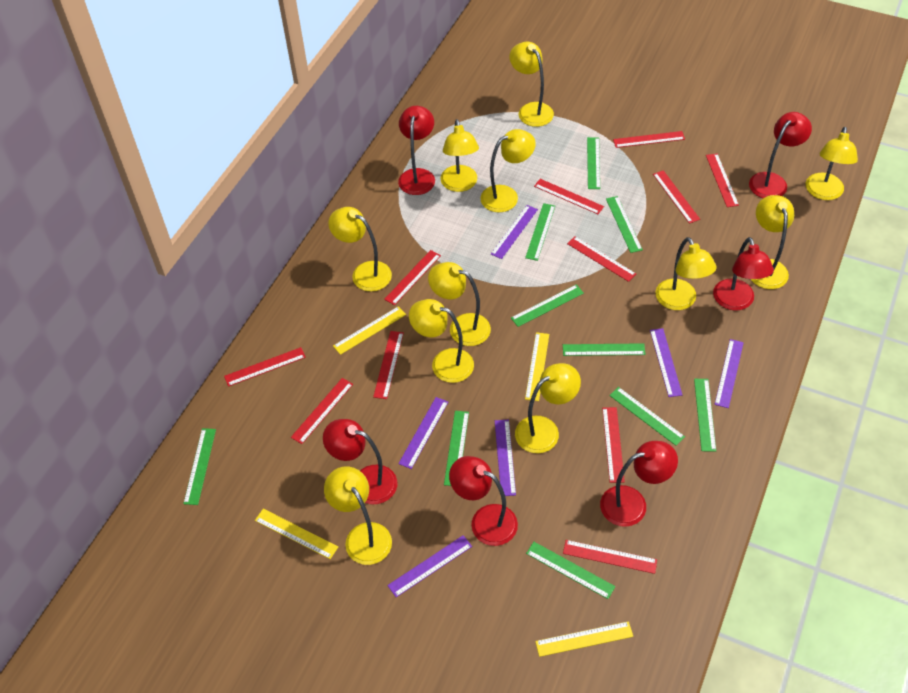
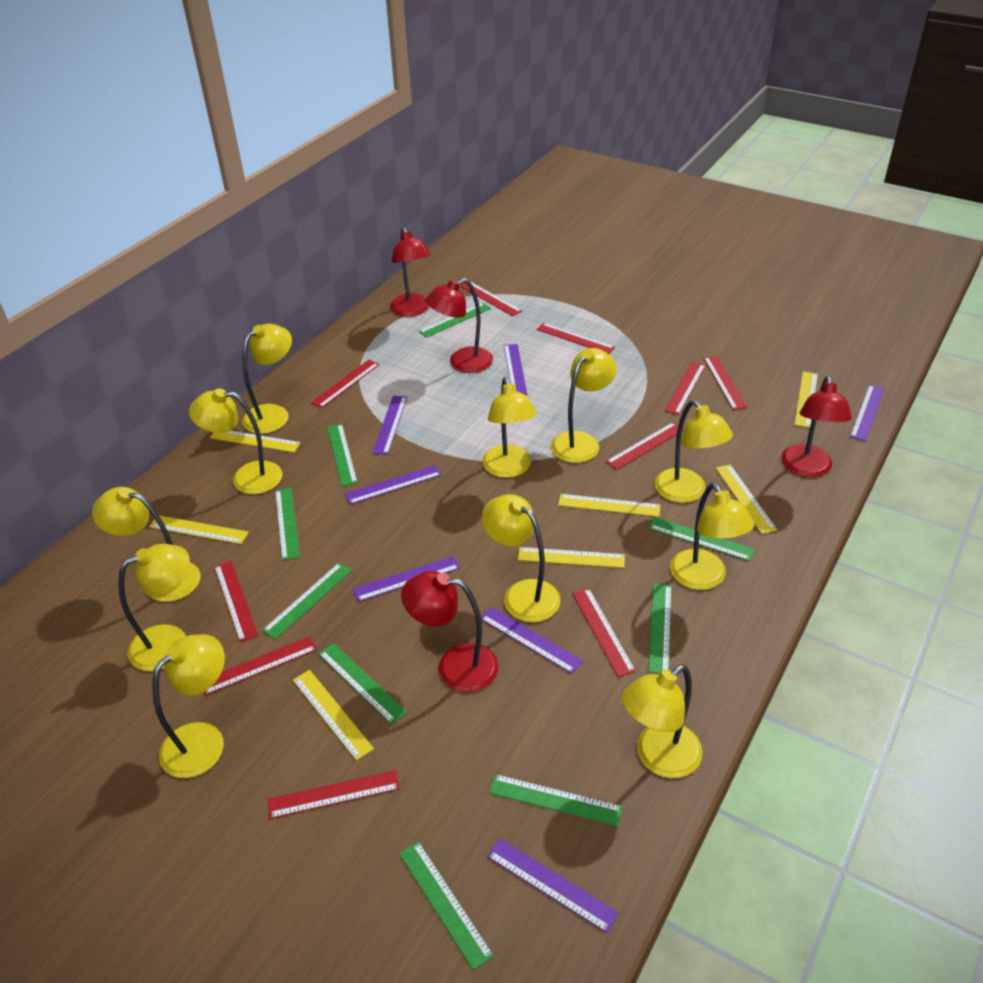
green ruler: [183,428,216,505] [444,411,469,486] [511,284,584,327] [525,203,555,261] [526,542,615,599] [563,343,646,356] [587,137,600,189] [606,196,643,253] [609,387,685,446] [694,379,716,452] = 10 -> [262,563,352,639] [275,488,300,561] [319,643,407,724] [327,424,358,486] [399,841,494,970] [419,303,491,338] [489,774,622,826] [648,584,672,674] [649,517,755,561] = 9
purple ruler: [387,535,472,597] [398,397,448,469] [491,205,538,259] [495,420,516,496] [650,328,682,397] [714,339,744,408] = 6 -> [345,465,442,505] [353,556,460,602] [373,396,407,455] [481,607,583,674] [487,839,619,933] [504,344,527,395] [850,385,885,441] = 7
red lamp: [323,419,397,504] [398,106,435,195] [449,456,518,546] [600,441,678,527] [713,237,774,311] [749,112,812,198] = 6 -> [390,227,431,317] [401,571,499,692] [425,278,493,373] [781,376,852,477] = 4
red ruler: [224,347,306,387] [291,378,353,444] [373,331,404,399] [384,250,441,305] [534,179,604,214] [563,540,657,574] [567,236,636,282] [602,407,625,483] [613,131,685,148] [653,170,700,224] [706,153,739,207] = 11 -> [204,636,317,696] [214,561,258,642] [268,770,400,819] [311,360,380,408] [460,282,522,316] [537,323,615,354] [572,588,636,677] [606,422,684,470] [664,362,706,415] [704,356,748,410] = 10
yellow ruler: [255,509,338,559] [333,306,406,355] [525,332,549,401] [535,621,633,657] = 4 -> [149,516,249,544] [210,430,301,453] [293,670,374,761] [518,547,625,568] [558,494,660,517] [716,464,777,534] [794,371,818,428] = 7

